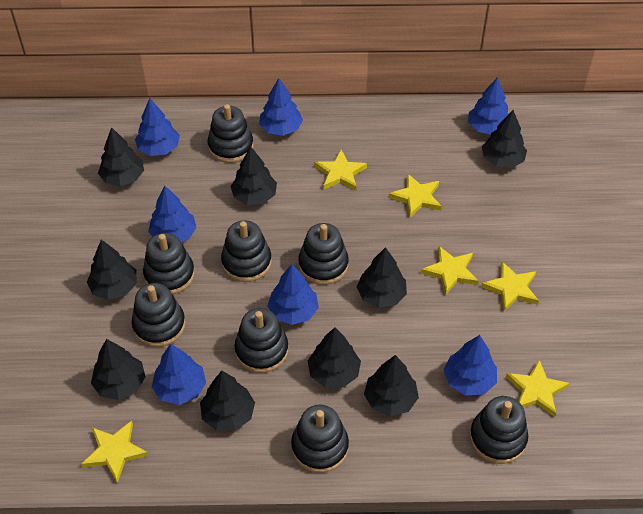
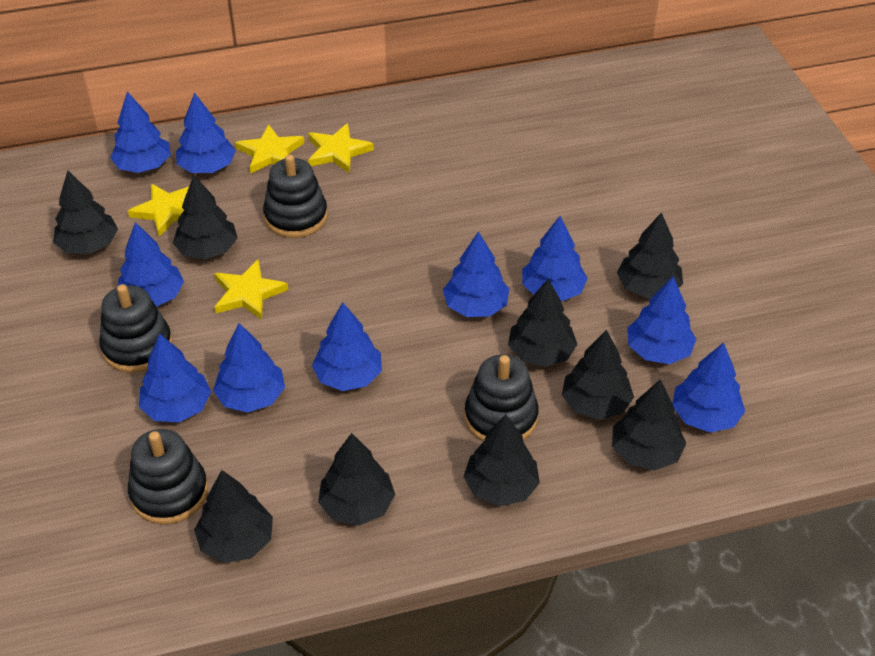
black stacking toy: [132,283,186,347] [143,233,195,294] [208,104,253,163] [221,220,272,282] [234,308,288,373] [291,405,349,473] [298,223,349,285] [470,396,528,464] = 8 -> [99,284,172,373] [128,429,208,524] [263,155,328,238] [464,355,539,442] = 4
blue tree: [135,98,180,156] [148,186,197,242] [152,344,206,405] [259,78,303,136] [268,264,319,325] [444,335,497,395] [468,77,508,135] = 7 -> [110,92,171,173] [118,222,184,307] [139,333,211,422] [176,92,236,173] [213,323,285,412] [312,302,382,391] [443,231,509,317] [522,216,588,301] [627,277,696,364] [672,342,745,432] = 10
yellow star: [81,421,149,483] [314,149,367,190] [389,174,442,218] [421,246,478,296] [481,262,539,311] [506,360,570,417] = 6 -> [128,184,189,237] [214,259,288,320] [235,124,304,174] [308,123,374,173] = 4

